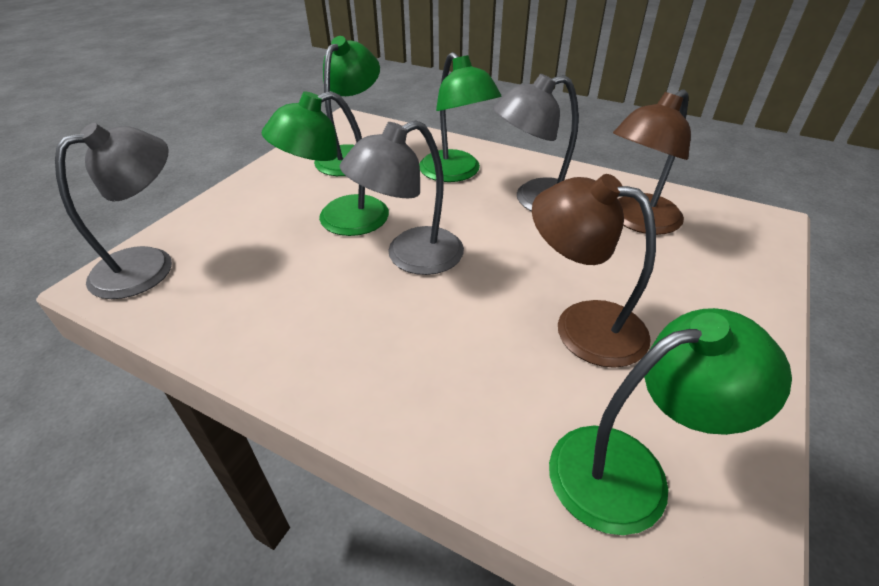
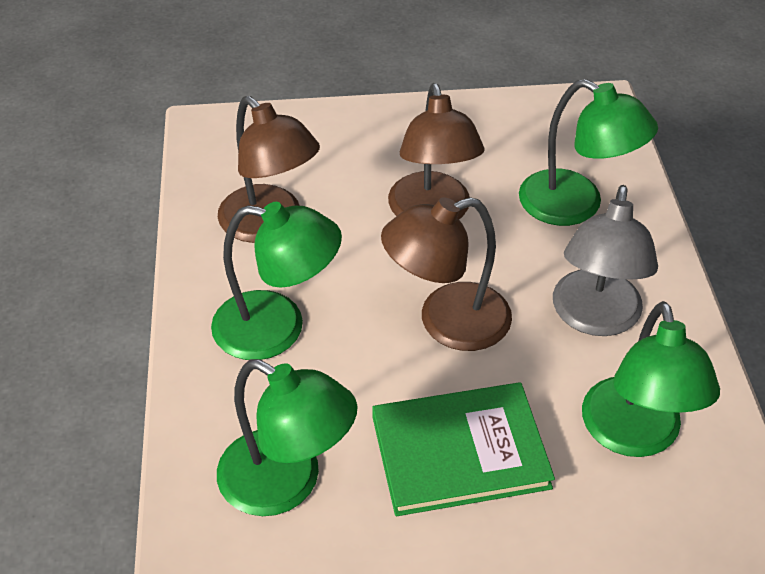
brown lamp: [532,174,656,368] [613,89,691,235] = 2 -> [218,96,320,243] [381,197,512,351] [388,83,485,219] = 3
green book: none = 0 -> [372,382,555,516] = 1
grey lamp: [55,123,172,299] [340,120,464,275] [493,74,579,211] = 3 -> [553,185,658,336] = 1

